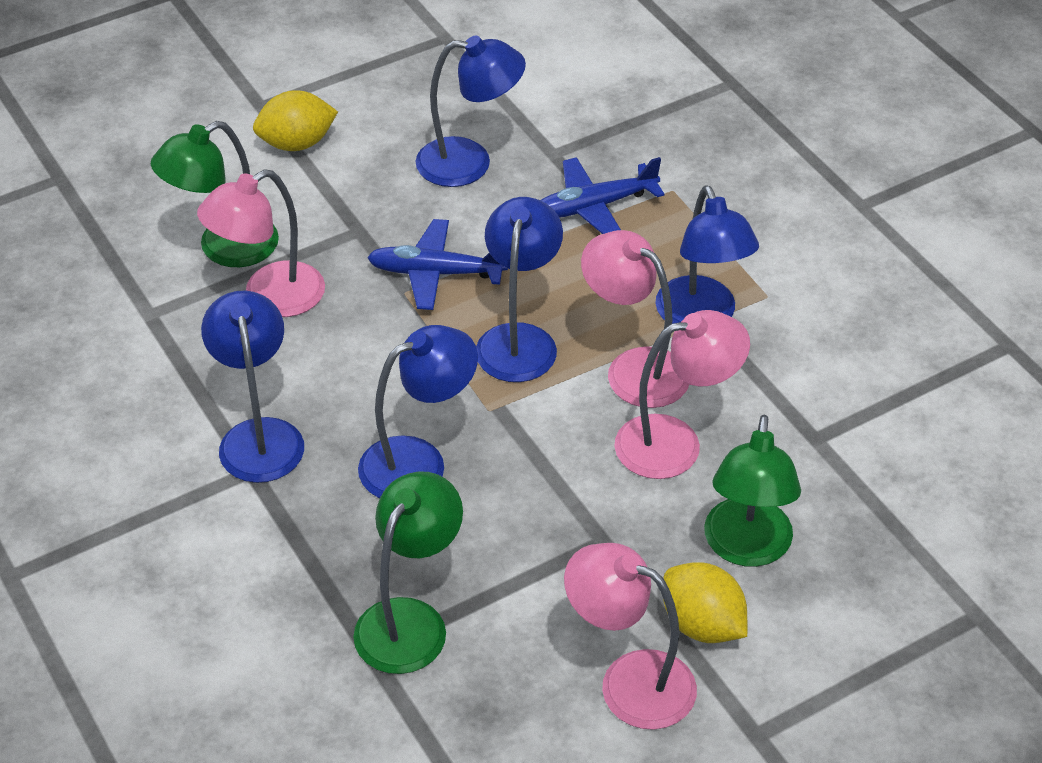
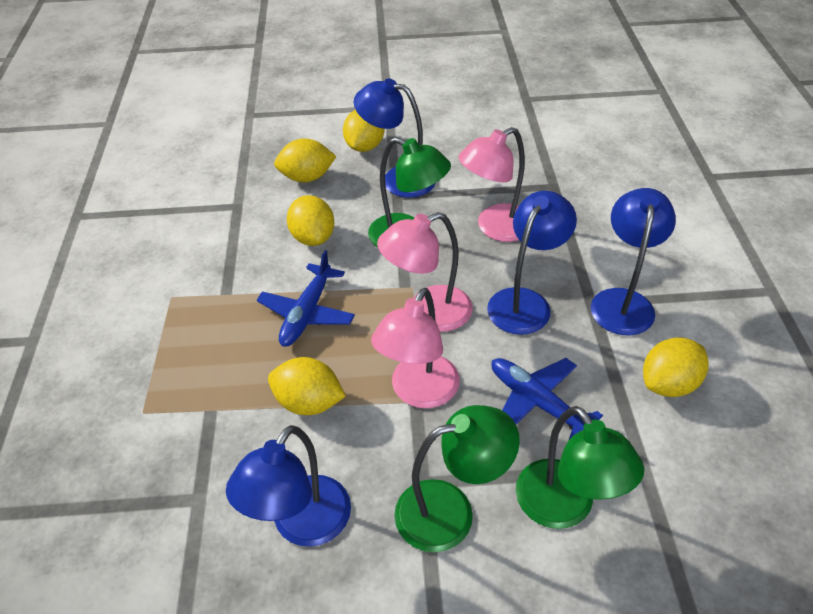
blue lamp: [201,291,304,483] [358,325,478,498] [416,36,526,187] [476,197,563,382] [655,185,759,324] = 5 -> [226,425,351,547] [354,78,435,198] [487,191,577,335] [591,188,676,336] = 4
pink lamp: [197,169,325,317] [564,543,697,730] [581,230,690,408] [614,310,750,479] = 4 -> [371,288,460,408] [377,212,473,332] [458,127,525,242] = 3
yellow lemon: [253,90,338,151] [663,562,748,643] = 2 -> [268,357,346,415] [274,138,336,182] [287,195,334,246] [343,109,385,152] [643,338,709,397] = 5

